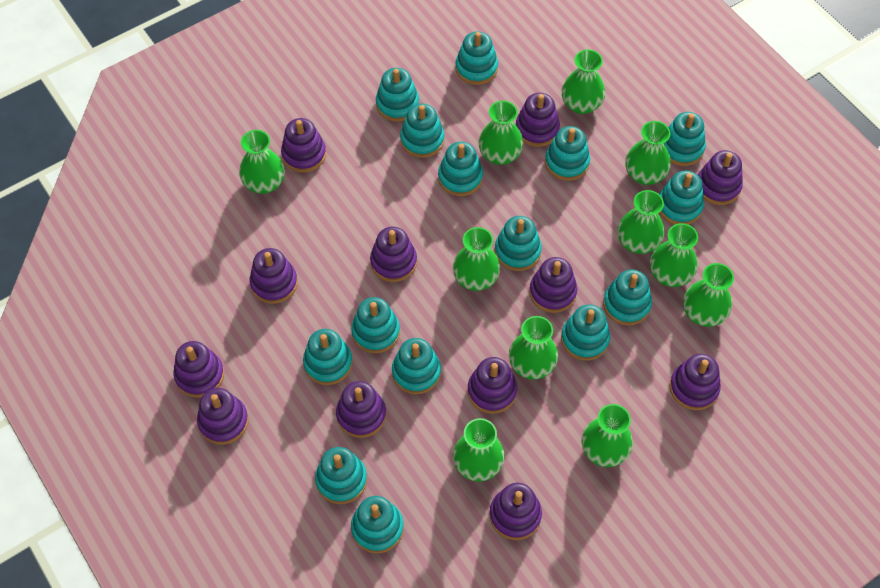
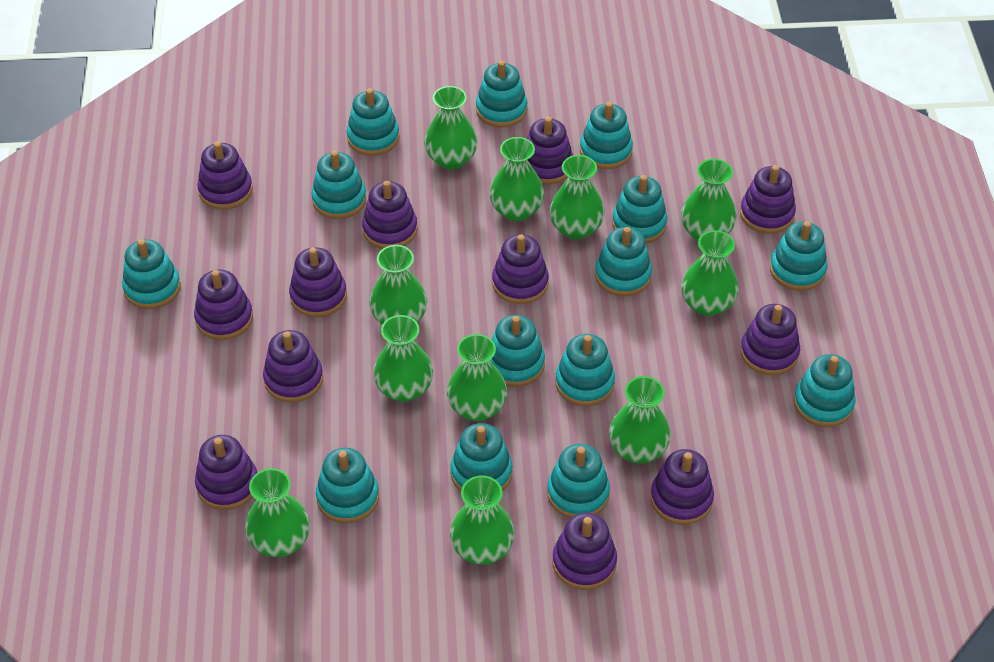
turquoise stacking toy: [303,329,353,385] [315,447,367,504] [351,297,400,353] [351,496,404,553] [376,68,419,122] [392,338,441,394] [400,104,444,158] [438,142,483,196] [455,31,498,85] [495,216,542,271] [545,126,590,181] [561,304,610,361] [603,270,652,325] [659,171,704,225] [664,112,706,166] = 15 -> [122,239,181,309] [311,151,366,219] [316,448,379,523] [347,88,399,156] [450,423,513,491] [476,61,527,128] [490,315,545,387] [547,444,610,518] [555,334,615,406] [580,102,633,169] [595,227,652,297] [612,175,668,243] [770,221,828,291] [794,354,855,427] = 14

